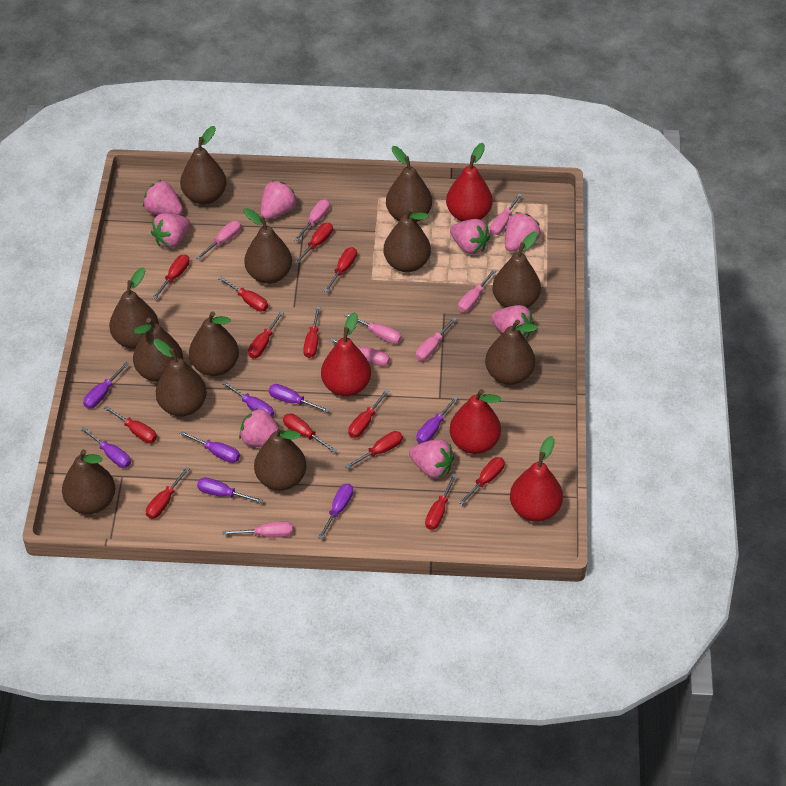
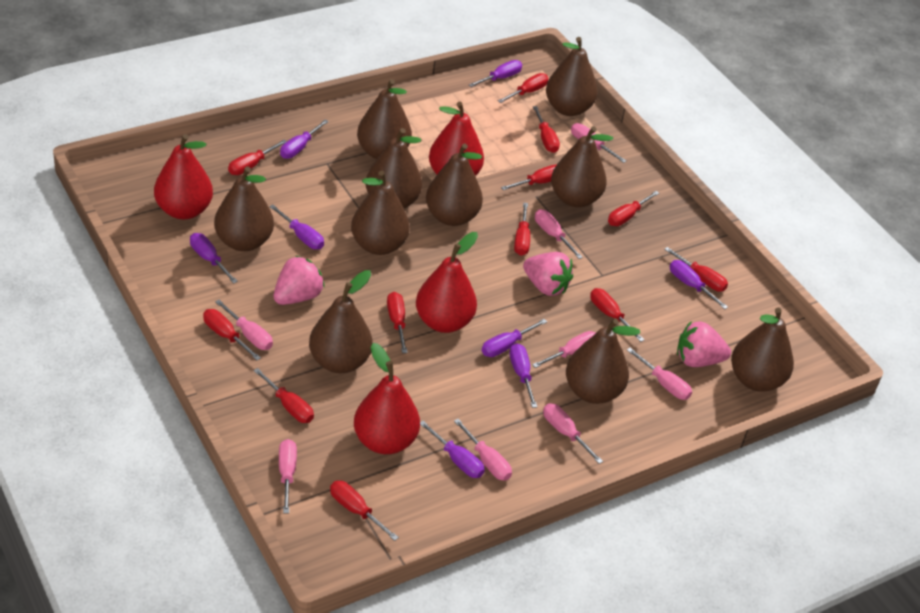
brown pear: [62,449,115,514] [109,268,159,349] [133,318,183,382] [153,339,207,417] [180,126,227,205] [189,311,239,376] [244,208,292,284] [254,426,307,491] [383,208,431,272] [386,146,432,222] [485,320,538,385] [492,231,541,308] = 12 -> [214,166,274,251] [309,270,373,373] [351,171,410,255] [357,79,412,159] [366,128,422,208] [426,144,483,226] [546,37,598,116] [551,126,613,207] [566,318,640,404] [731,307,794,392] = 10
pink strawberry: [143,180,183,215] [151,213,190,248] [239,408,278,447] [261,180,297,219] [409,439,454,479] [450,219,490,254] [491,305,534,338] [505,212,541,252] = 8 -> [274,256,325,305] [523,252,573,296] [677,322,731,367] = 3
red screwdriver: [104,405,157,443] [146,466,190,519] [152,254,190,299] [218,277,268,312] [248,311,284,358] [283,413,337,453] [294,223,333,264] [303,307,320,358] [324,247,357,292] [345,431,403,469] [348,390,389,438] [425,474,457,530] [459,457,505,505] = 13 -> [203,309,261,360] [228,140,287,175] [253,368,314,423] [330,481,399,541] [387,292,408,353] [498,73,549,103] [501,165,556,190] [514,203,530,256] [533,106,560,153] [590,288,644,342] [608,191,659,226] [664,247,728,292] = 12

